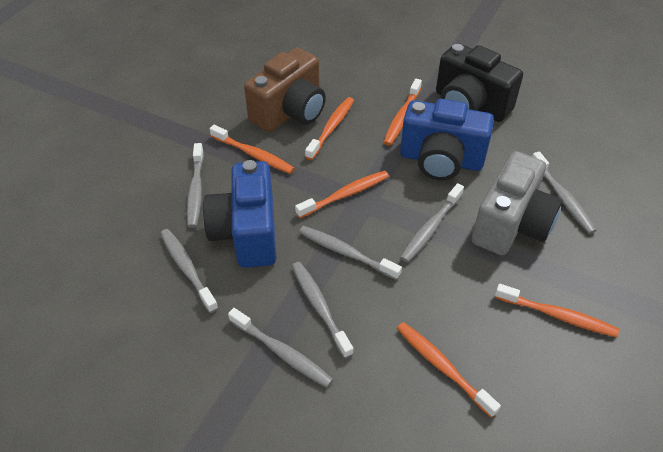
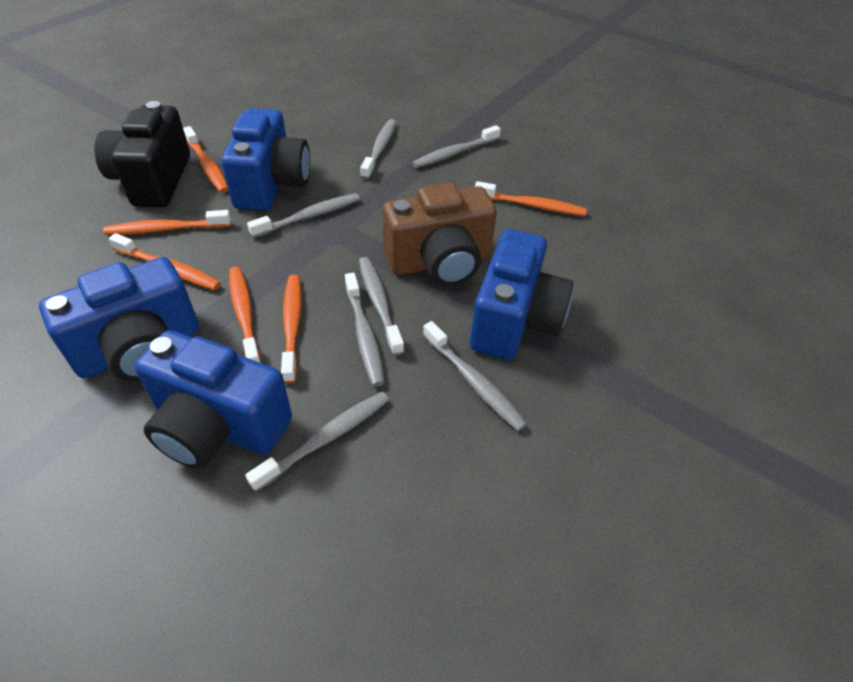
blue camera: [203,160,276,268] [400,99,494,180] = 2 -> [39,257,199,382] [135,330,292,469] [221,108,310,211] [470,229,573,360] = 4
grey camera: [472,151,563,255] = 1 -> none = 0

